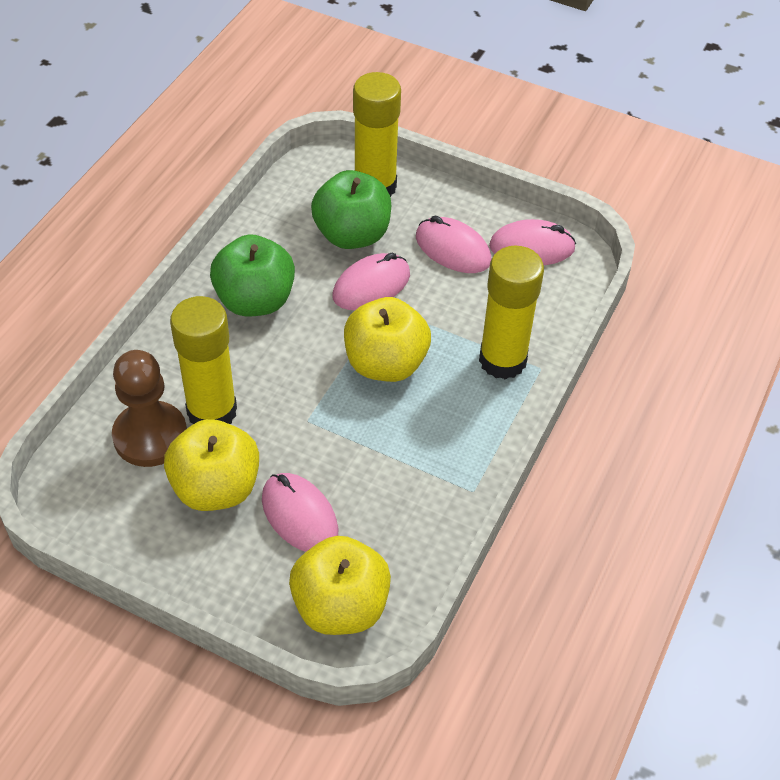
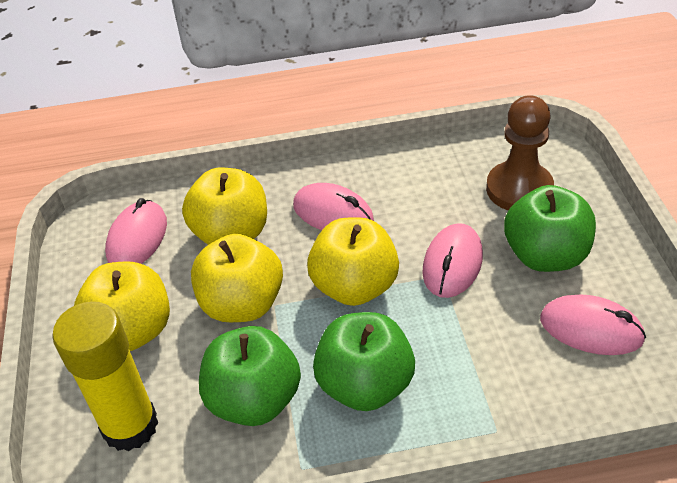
green apple: [210,234,295,316] [311,170,391,249] = 2 -> [199,326,301,426] [313,312,415,411] [504,185,596,272] = 3
yellow apple: [164,419,259,511] [289,536,391,635] [344,297,431,382] = 3 -> [74,261,170,351] [182,167,267,245] [191,234,283,322] [307,217,399,306] = 4
yellow glue stick: [170,296,237,424] [353,72,401,198] [479,246,544,380] = 3 -> [52,301,158,451] = 1

